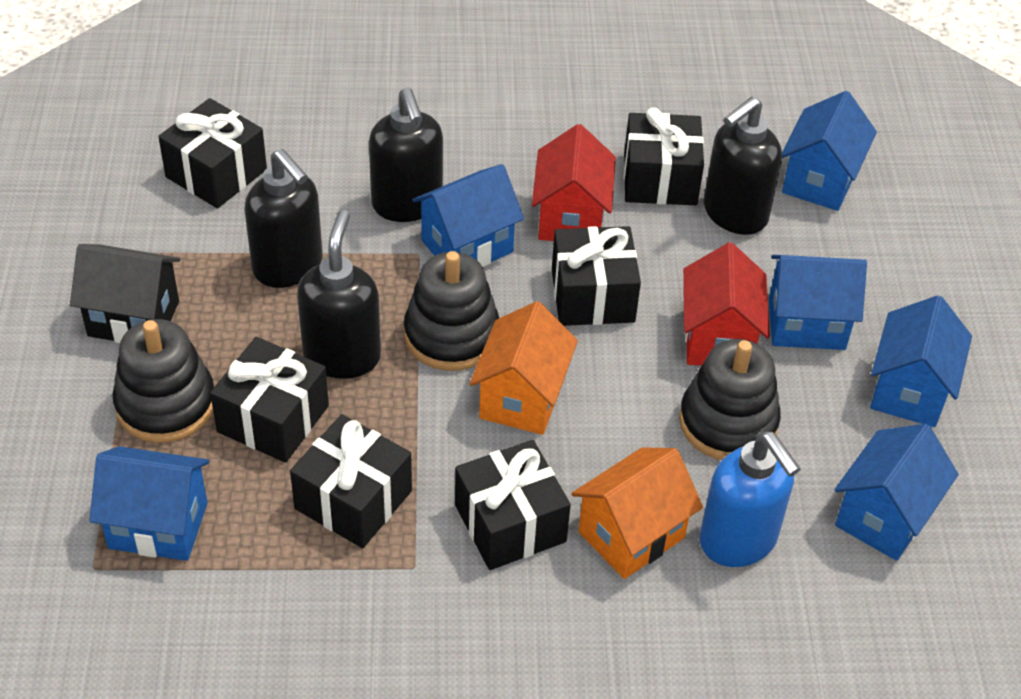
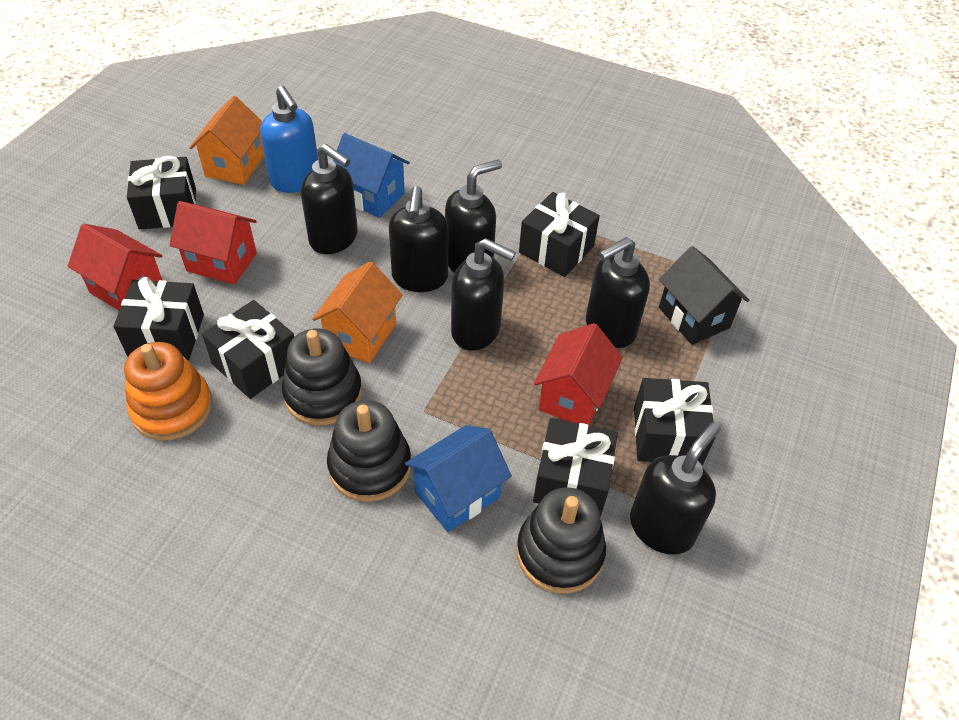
black soap dispenser: [244,149,323,288] [297,210,381,379] [369,87,443,222] [704,97,782,235] = 4 -> [301,144,358,254] [389,186,448,292] [445,159,502,273] [451,238,516,351] [586,237,650,348] [630,422,721,555] = 6
blue house: [89,446,209,561] [413,164,524,267] [769,255,867,350] [782,91,877,211] [834,424,959,561] [870,295,972,427] = 6 -> [333,133,410,218] [405,425,512,532] = 2
orange stacking toy: none = 0 -> [124,342,212,441] = 1
red house: [532,124,616,241] [683,242,770,366] = 2 -> [68,224,162,311] [169,201,257,285] [534,323,623,426] = 3

